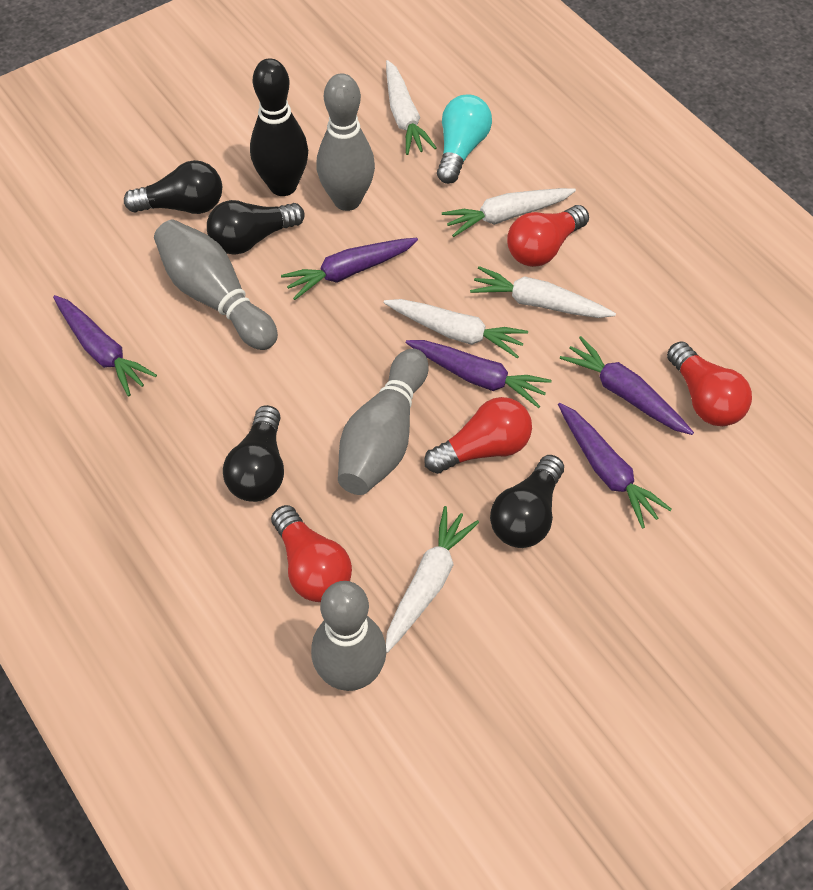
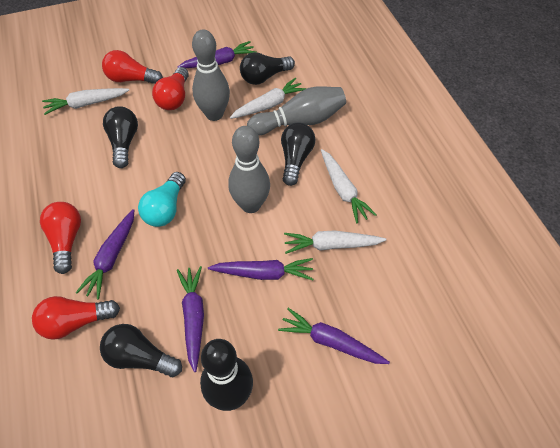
grey bowling pin: [154,220,278,350] [311,581,386,691] [316,73,375,211] [338,348,429,495] = 4 -> [192,29,230,121] [228,126,270,213] [247,86,346,135] = 3
white carrot: [384,299,528,359] [386,60,437,155] [386,506,479,653] [442,188,576,237] [470,266,616,318] = 5 -> [42,88,129,115] [230,78,307,119] [284,230,386,254] [321,149,377,224] = 4

